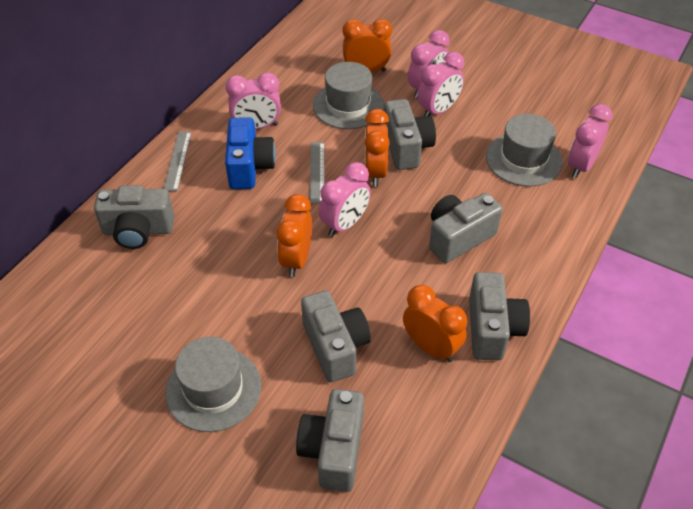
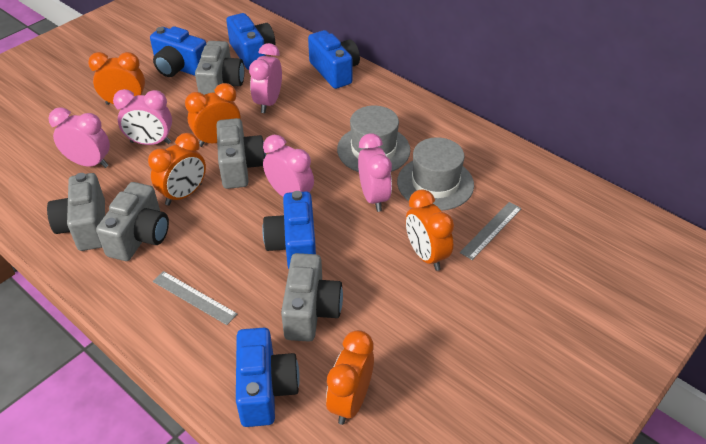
blue camera: [225,117,276,189] = 1 -> [150,26,206,77] [226,13,275,70] [236,328,300,427] [262,191,316,269] [308,30,360,89] = 5
grey camera: [94,185,174,249] [296,389,364,492] [301,290,371,382] [384,99,436,170] [429,193,502,263] [469,272,530,360] = 6 -> [47,173,105,251] [96,182,169,261] [195,41,244,95] [216,118,266,189] [281,253,343,342] = 5
grey hat: [165,337,261,432] [313,62,384,129] [486,114,563,187] = 3 -> [337,106,411,172] [397,137,474,211] = 2
orange clock: [277,194,312,277] [343,19,392,73] [364,109,390,187] [403,285,467,362] = 4 -> [88,52,145,105] [148,133,206,206] [185,83,240,147] [326,330,374,425] [406,189,454,271] = 5

